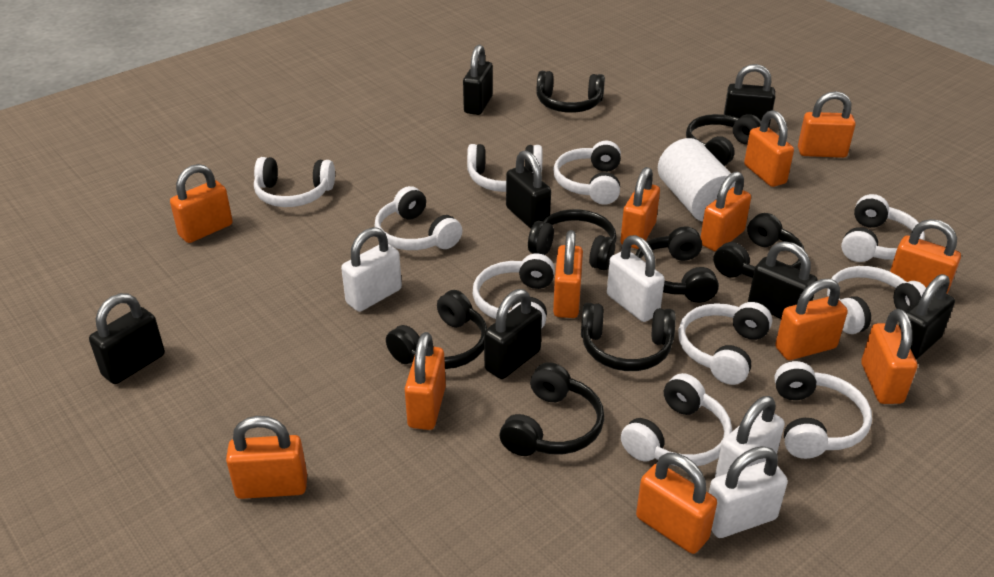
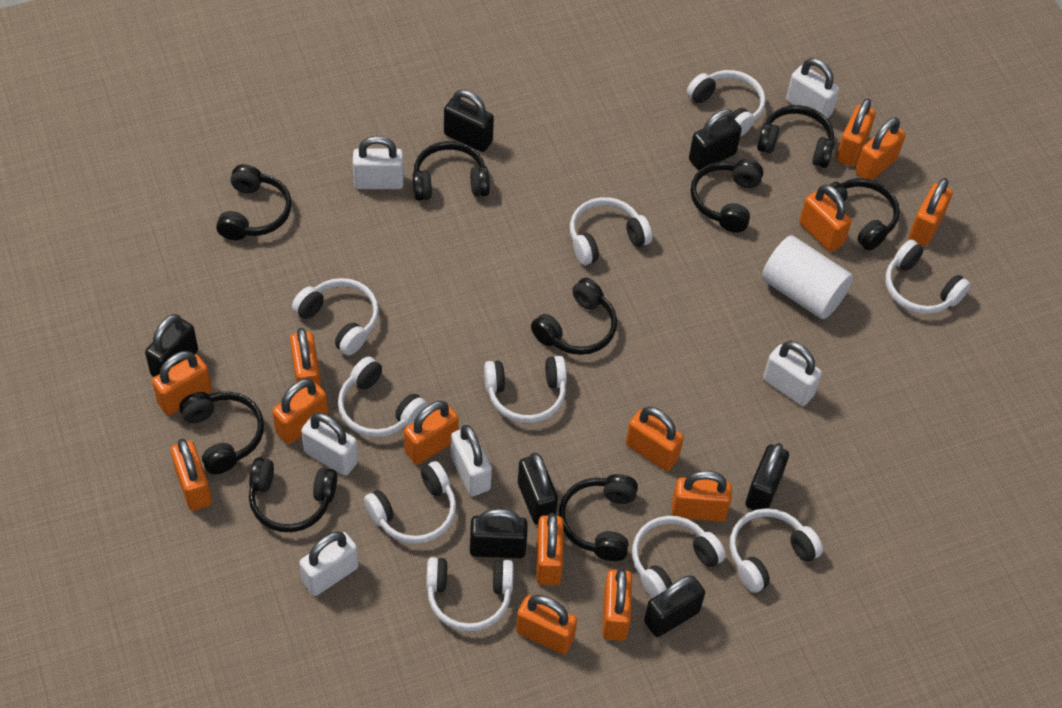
black headphones: [386,290,487,369] [500,362,604,456] [528,209,617,270] [536,71,605,113] [581,303,676,371] [636,226,719,303] [686,114,761,166] [713,213,805,278] = 8 -> [179,392,264,474] [216,164,292,240] [249,457,337,532] [413,141,490,201] [531,278,617,355] [559,474,638,561] [691,159,763,233] [757,105,835,168] [825,178,900,251] = 9
orange padlock: [170,164,233,243] [226,416,307,499] [405,332,446,430] [553,230,583,318] [621,167,660,249] [636,453,717,554] [700,171,751,252] [744,110,794,187] [775,279,848,360] [798,91,856,158] [861,309,917,404] [890,219,961,294] = 12 -> [152,351,212,415] [171,439,212,511] [272,378,328,444] [290,328,321,387] [404,401,459,465] [516,595,577,654] [536,513,563,585] [602,568,632,641] [626,407,684,471] [672,471,732,522] [799,185,852,252] [836,98,876,167] [855,117,905,180] [909,178,953,246] = 14
white padlock: [341,227,402,312] [607,235,665,322] [709,446,788,538] [715,396,785,477] = 4 -> [299,531,359,596] [301,412,358,476] [353,136,404,189] [451,425,492,496] [763,341,822,406] [786,58,839,118] = 6

